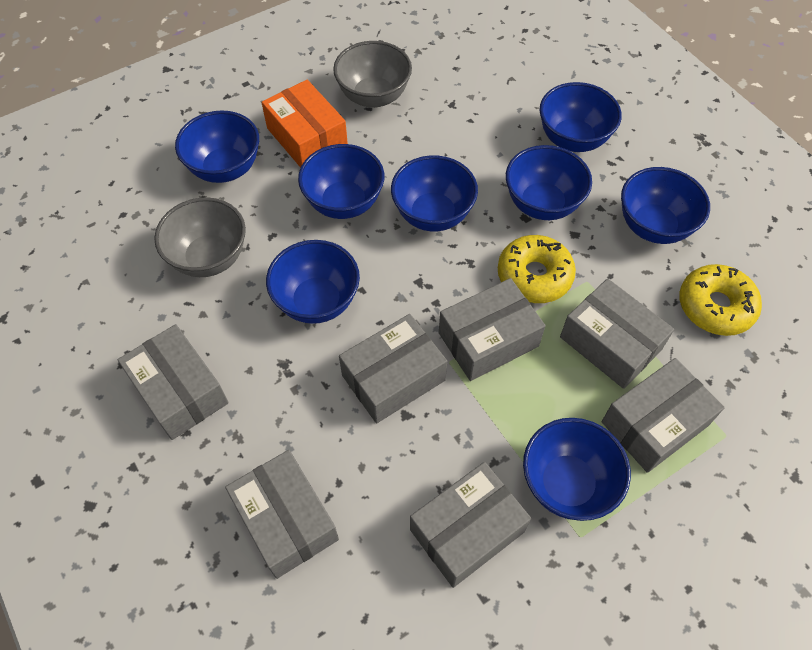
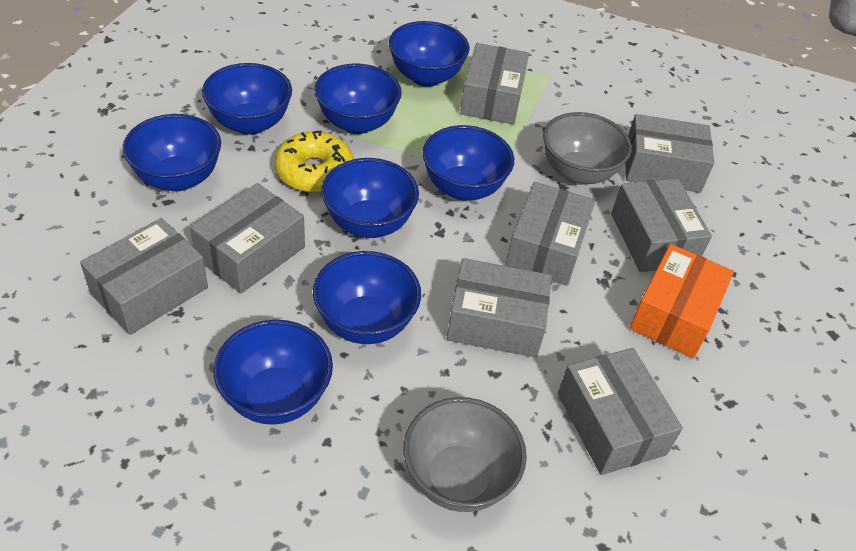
grey box: [118,324,229,440] [225,450,339,579] [339,314,447,423] [410,462,531,588] [439,278,546,381] [560,279,674,389] [602,358,725,473] = 7 -> [80,218,208,335] [190,183,305,293] [447,258,552,358] [460,43,529,125] [505,182,595,286] [558,348,683,475] [611,178,712,272] [625,114,714,193] = 8
yellow donut: [498,235,576,303] [679,264,762,336] = 2 -> [275,130,354,193] = 1

